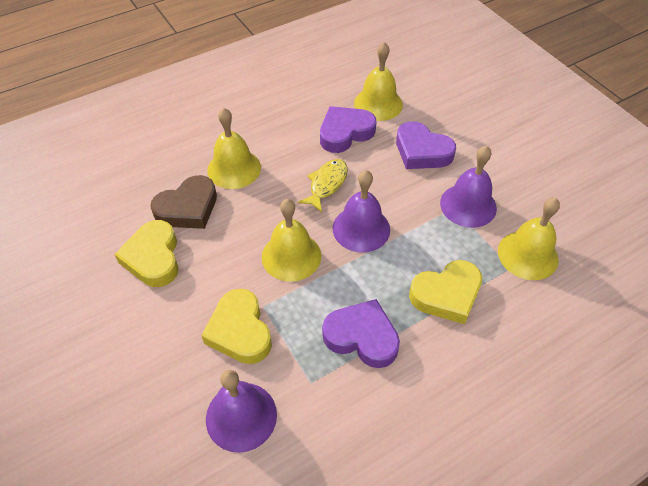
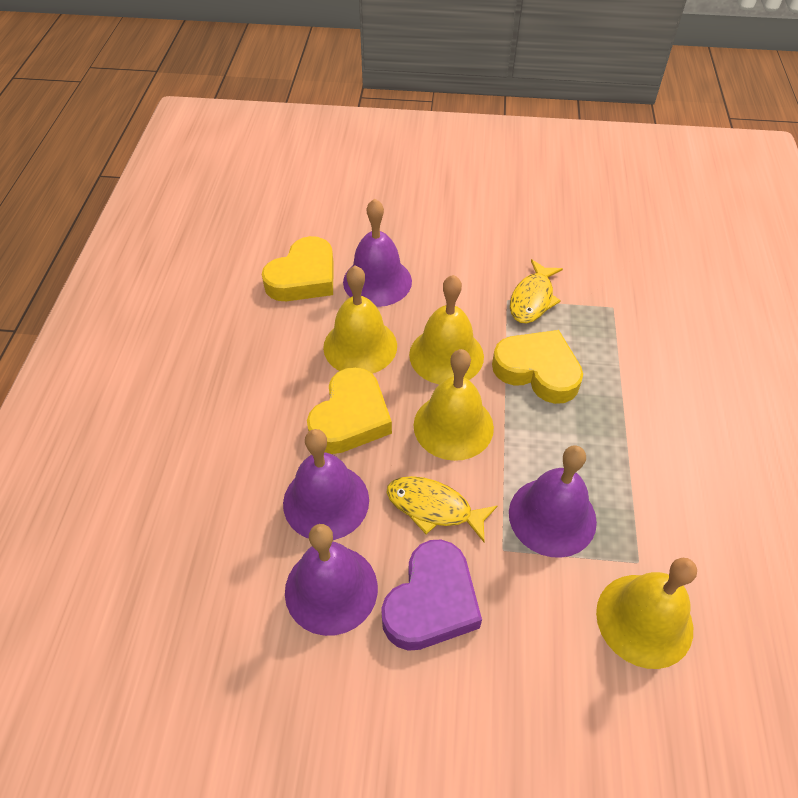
brown heart: [150,175,217,229] = 1 -> none = 0
purple bell: [206,370,277,453] [333,170,390,253] [440,146,497,228] = 3 -> [283,429,369,540] [285,524,378,636] [343,199,412,307] [509,445,597,558] = 4
purple heart: [320,106,376,153] [322,299,400,368] [396,121,456,169] = 3 -> [381,540,482,651] = 1
yellow fish: [298,159,348,213] = 1 -> [386,476,497,542] [510,259,563,323] = 2

